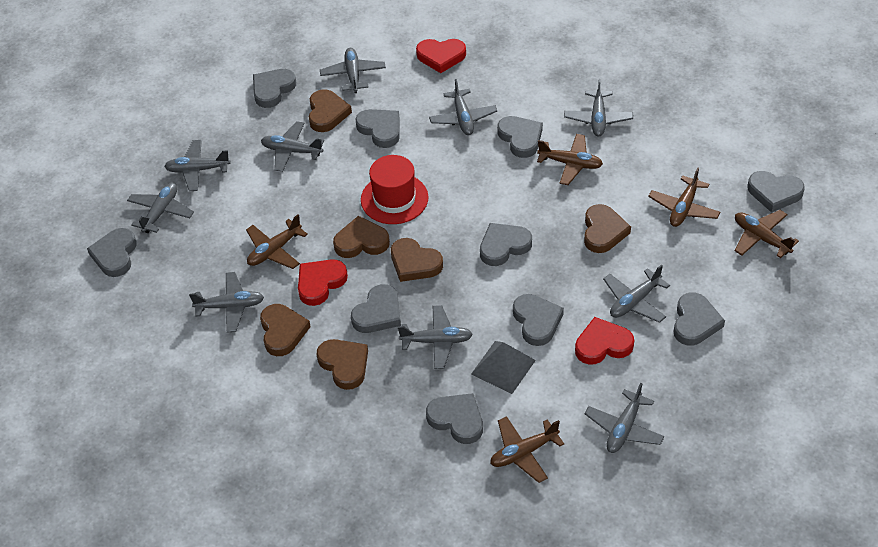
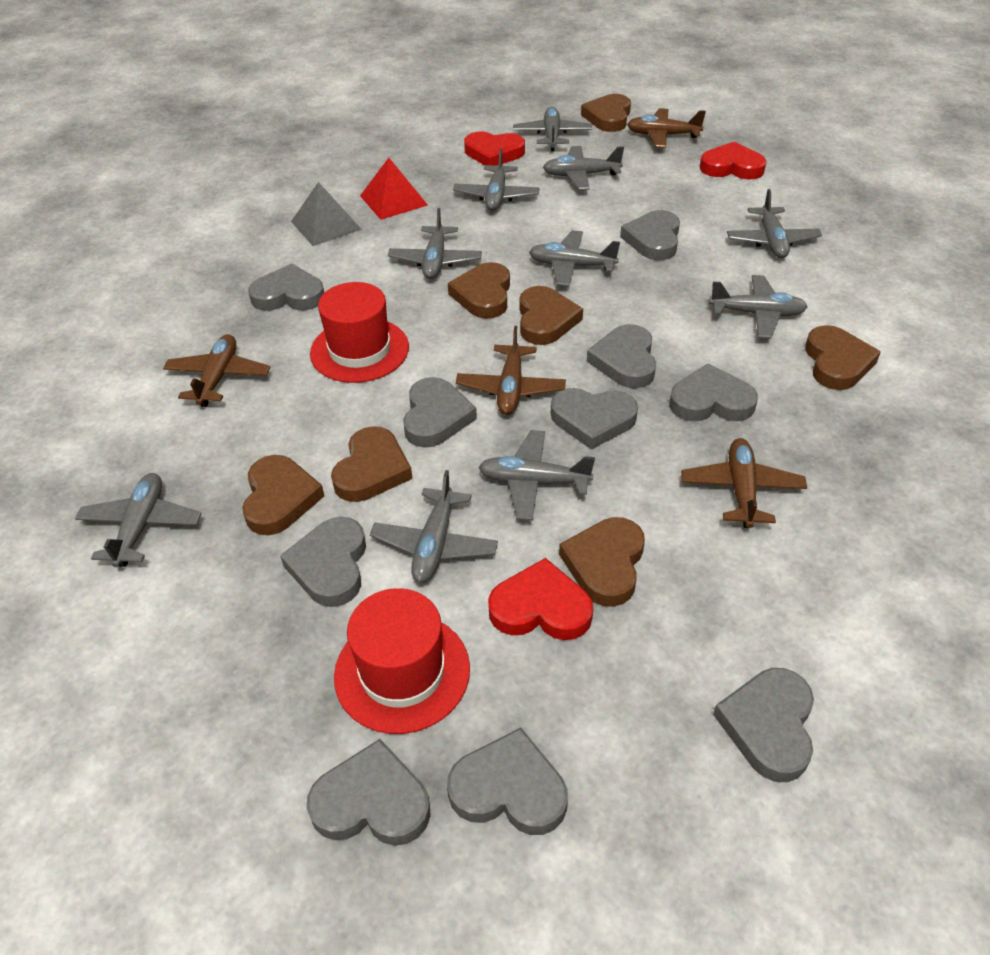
brown heart: [260,304,311,356] [309,89,352,132] [317,339,368,390] [333,216,390,258] [391,238,443,282] [584,204,631,253] = 6 -> [242,455,324,535] [331,426,413,502] [448,262,510,319] [519,286,583,345] [559,517,645,607] [581,94,631,132] [805,325,881,390] = 7
brown plane: [246,214,308,269] [490,416,564,483] [537,134,603,185] [648,167,720,227] [734,210,799,258] = 5 -> [163,334,270,407] [456,326,566,415] [627,108,706,148] [681,438,807,528] = 4
red hat: [361,155,429,224] = 1 -> [310,282,409,383] [334,588,470,734] = 2
red pyramid: none = 0 -> [360,158,428,220] = 1

